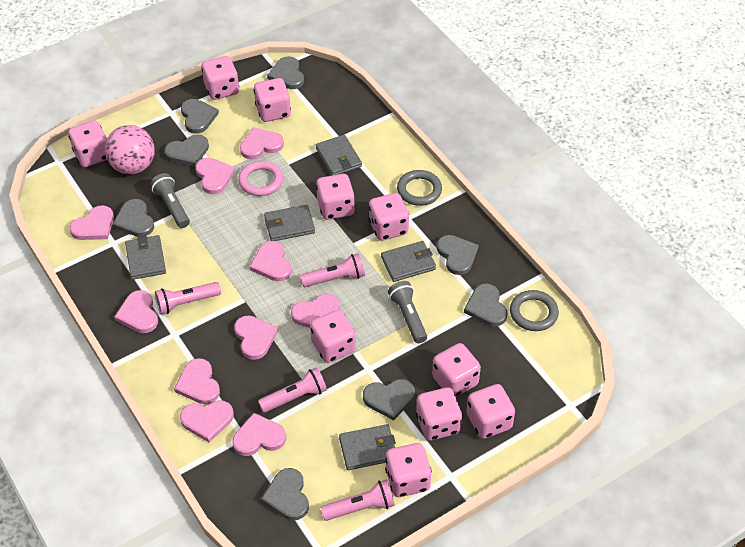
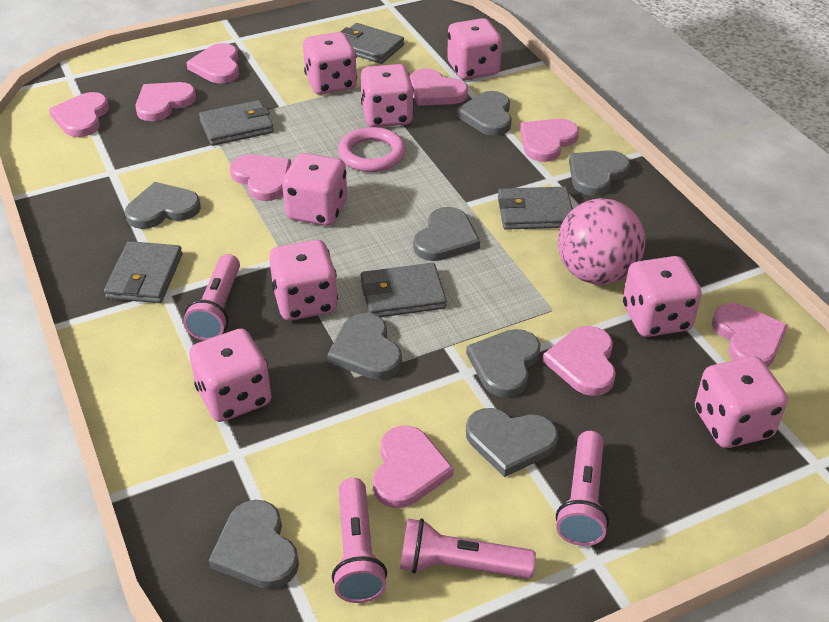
grey flashlight: [150,173,190,228] [388,281,427,344] = 2 -> none = 0
grey ring: [397,170,442,206] [510,290,559,331] = 2 -> none = 0
pink dice: [68,120,107,167] [201,56,239,100] [254,78,291,122] [310,310,356,363] [316,174,355,220] [369,193,409,241] [385,443,432,497] [416,387,462,441] [432,343,481,397] [466,384,515,439] = 10 -> [189,329,272,422] [269,240,338,320] [282,153,347,226] [303,32,357,95] [361,64,414,127] [447,18,502,80] [623,256,702,337] [695,356,788,448] = 8
pink heart: [70,205,114,240] [114,290,158,333] [174,358,220,404] [180,400,234,442] [195,158,235,194] [232,413,286,456] [234,315,278,360] [240,127,284,160] [249,241,292,281] [291,294,340,328] = 10 -> [49,92,109,137] [135,82,196,121] [186,43,239,83] [230,154,291,201] [373,426,454,508] [410,68,468,106] [520,119,579,162] [543,326,616,396] [712,303,788,367] = 9

